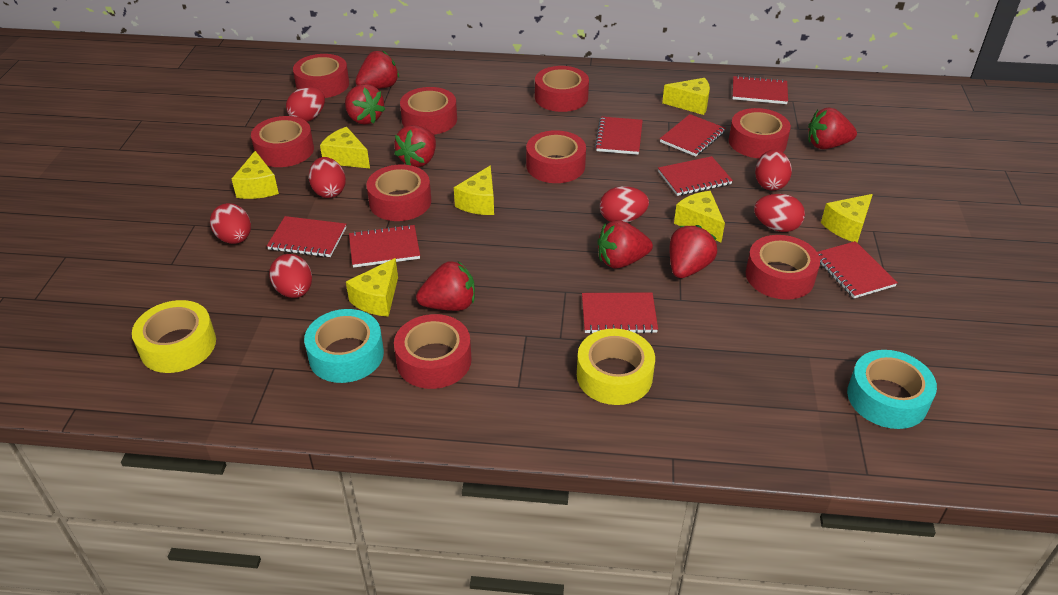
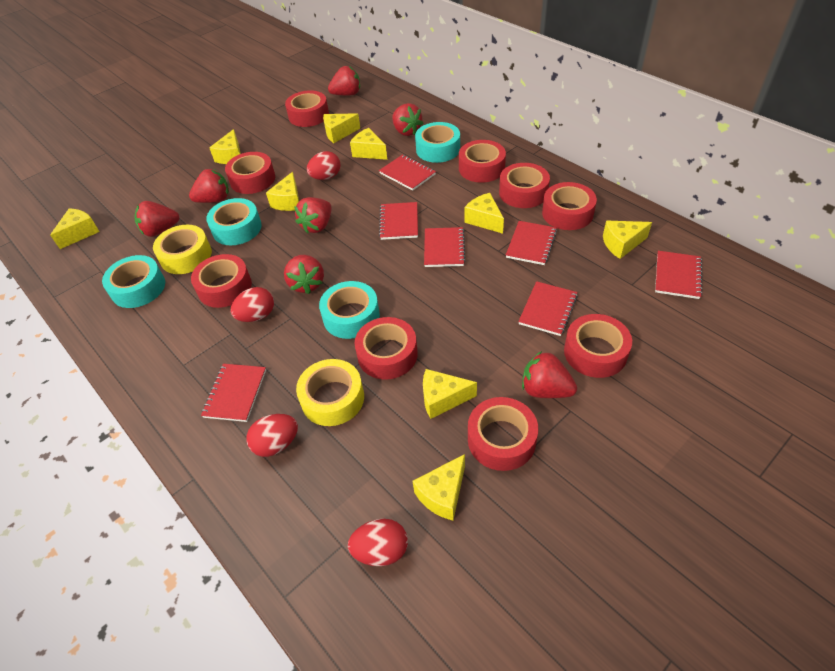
red egg: [210,203,251,244] [269,254,312,298] [286,87,325,122] [309,157,346,198] [600,186,649,223] [754,194,805,232] [755,150,792,191] = 7 -> [230,287,274,322] [246,414,298,457] [307,151,341,180] [348,519,408,566] = 4
red notebook: [267,216,346,257] [349,224,420,268] [582,293,658,334] [595,117,643,155] [658,156,733,196] [660,114,726,157] [732,75,788,104] [817,241,898,298] = 8 -> [201,364,266,422] [379,155,436,191] [379,202,418,240] [424,227,466,267] [506,221,557,265] [518,281,578,336] [655,251,703,299] = 7
turquoise tape: [304,309,384,383] [847,350,937,429] = 2 -> [102,255,165,308] [206,198,262,245] [319,281,380,339] [415,122,460,163] = 4
yellow cheese: [232,151,279,199] [320,127,370,168] [346,258,398,317] [454,165,494,215] [662,78,710,115] [674,191,725,242] [821,194,873,243] = 7 -> [50,208,100,249] [209,129,241,164] [266,172,299,211] [323,113,360,143] [350,128,387,160] [413,454,465,521] [423,369,477,419] [464,193,504,234] [603,221,652,259] = 9

